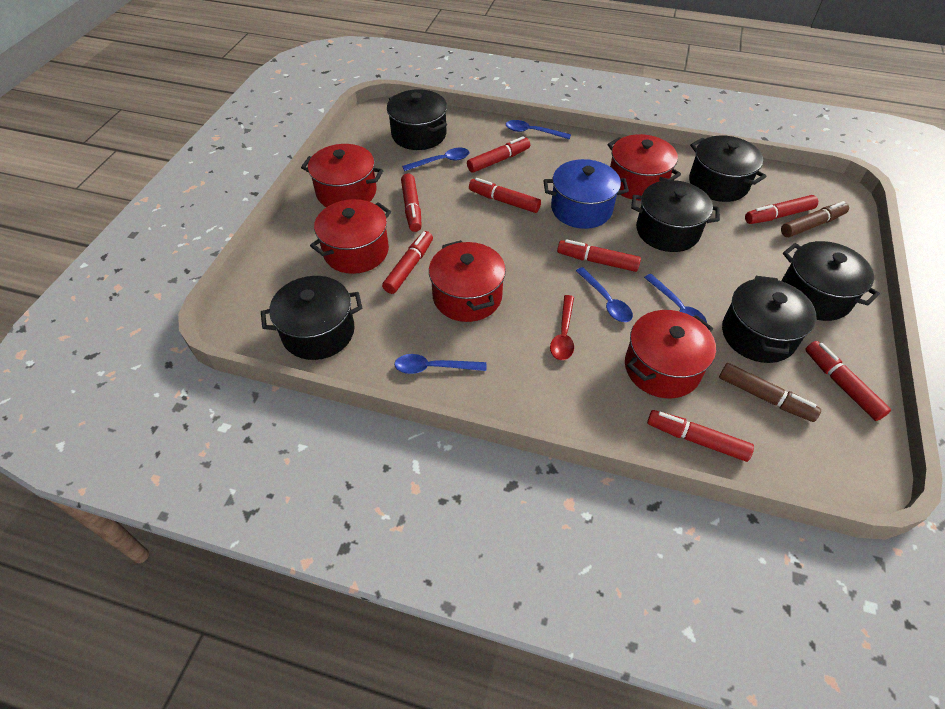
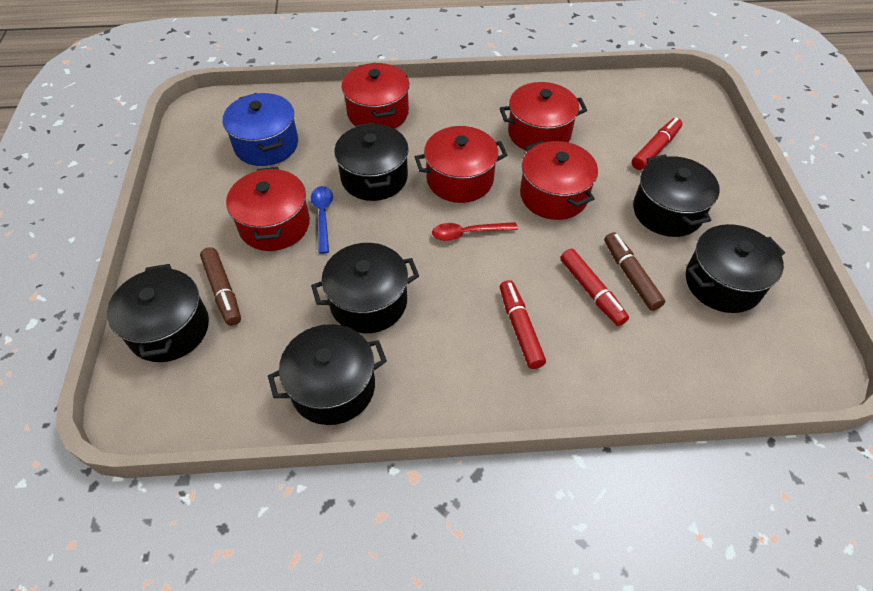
blue spoon: [394,354,486,374] [402,148,470,171] [506,120,571,139] [576,267,633,322] [644,274,707,323] = 5 -> [311,186,333,254] = 1
red marker: [382,231,433,294] [401,173,422,232] [467,136,530,173] [469,178,541,213] [557,239,641,272] [647,410,754,462] [745,195,818,224] [805,341,891,421] = 8 -> [500,280,546,369] [560,249,629,326] [632,117,682,170] = 3

